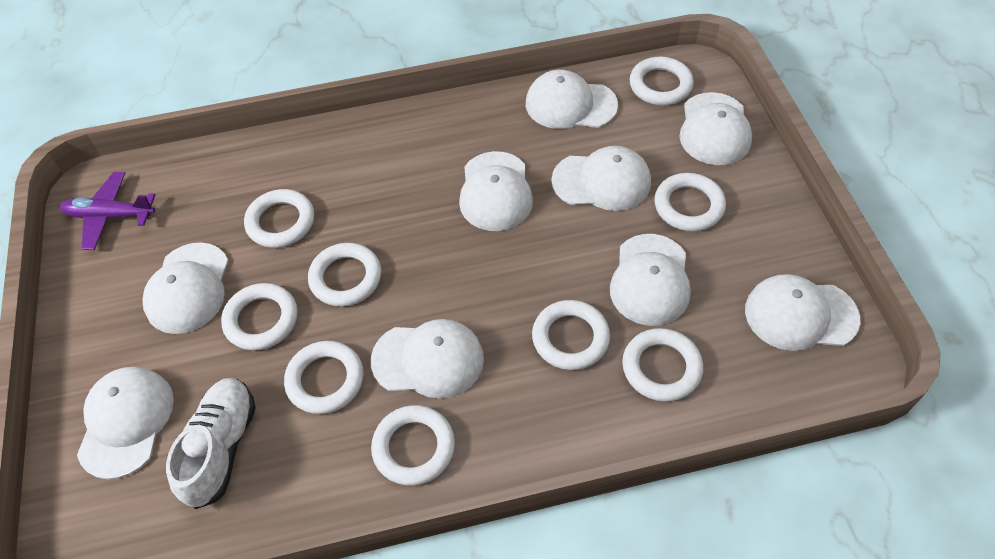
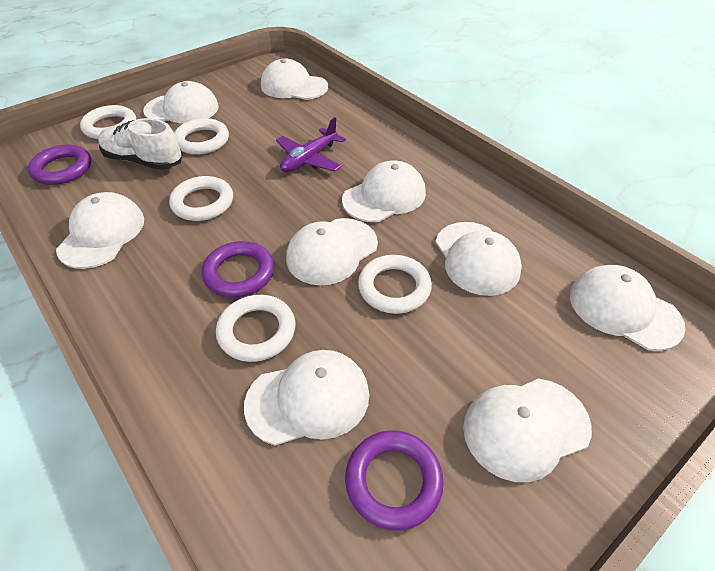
purple ring: none = 0 -> [28,145,91,185] [202,241,274,298] [345,430,444,530] = 3
white ring: [221,283,297,351] [244,189,314,248] [284,341,364,414] [308,243,381,307] [371,405,455,486] [532,300,610,370] [622,328,703,402] [630,57,694,105] [655,173,726,231] = 9 -> [80,105,136,139] [169,176,233,221] [174,118,229,155] [216,295,296,362] [358,255,432,314] = 5

